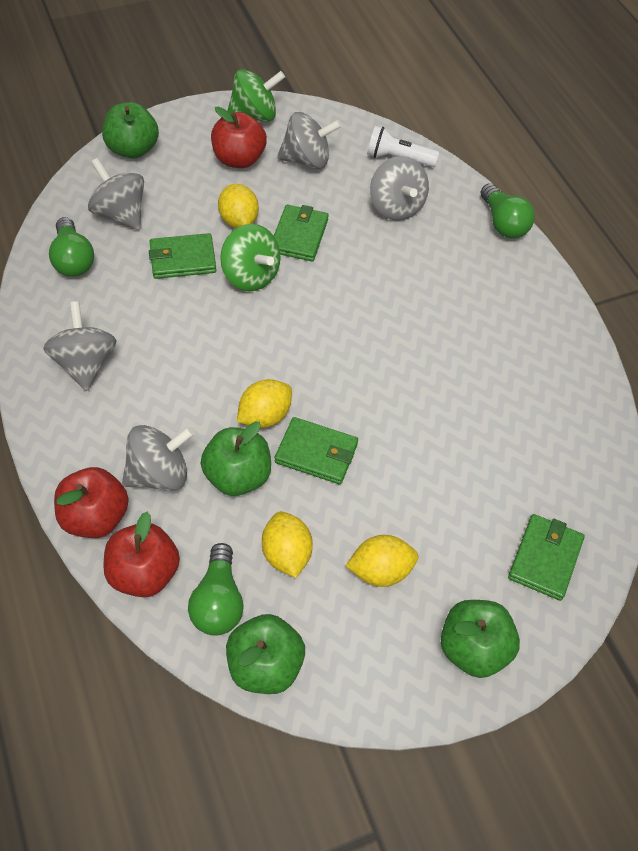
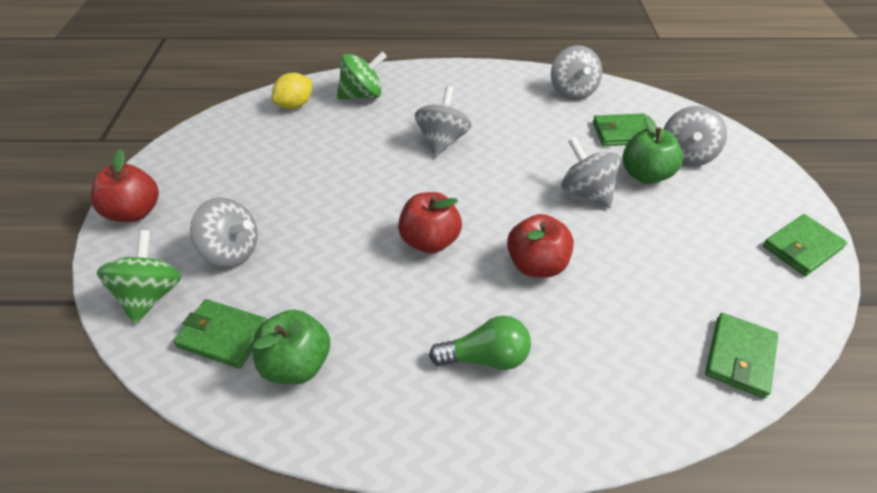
green apple: [102,102,159,159] [201,421,271,496] [226,614,305,694] [441,600,520,678] = 4 -> [253,310,330,384] [622,115,683,184] = 2
green light bulb: [49,217,94,277] [188,543,244,636] [481,183,535,238] = 3 -> [429,315,531,370] = 1
white flashlight: [367,126,439,167] = 1 -> none = 0
yellow lemon: [218,184,259,228] [237,379,292,428] [262,511,313,578] [346,535,418,587] = 4 -> [272,73,312,109] = 1

